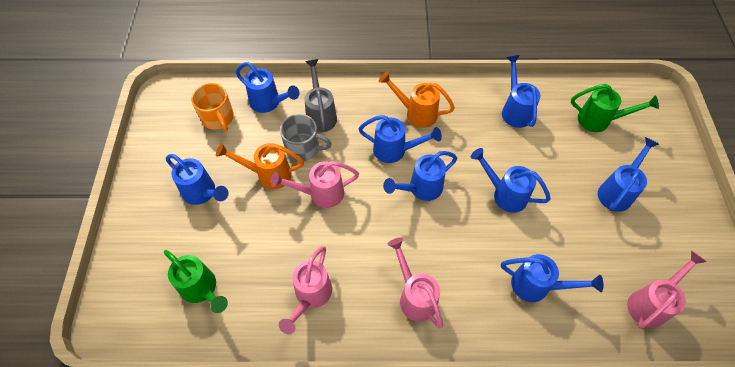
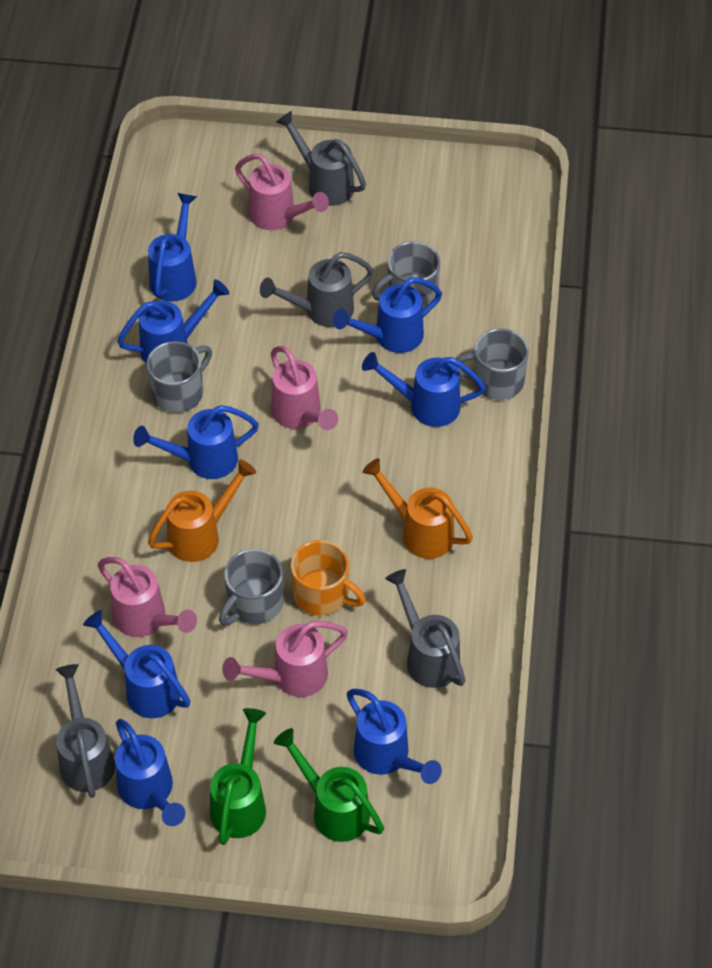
grey mug: [280,114,332,161] = 1 -> [147,341,212,413] [219,549,283,625] [372,241,440,309] [456,328,529,400] = 4
grey watering can: [305,59,337,132] = 1 -> [56,664,115,798] [260,252,374,327] [276,111,366,206] [385,569,465,688] = 4

